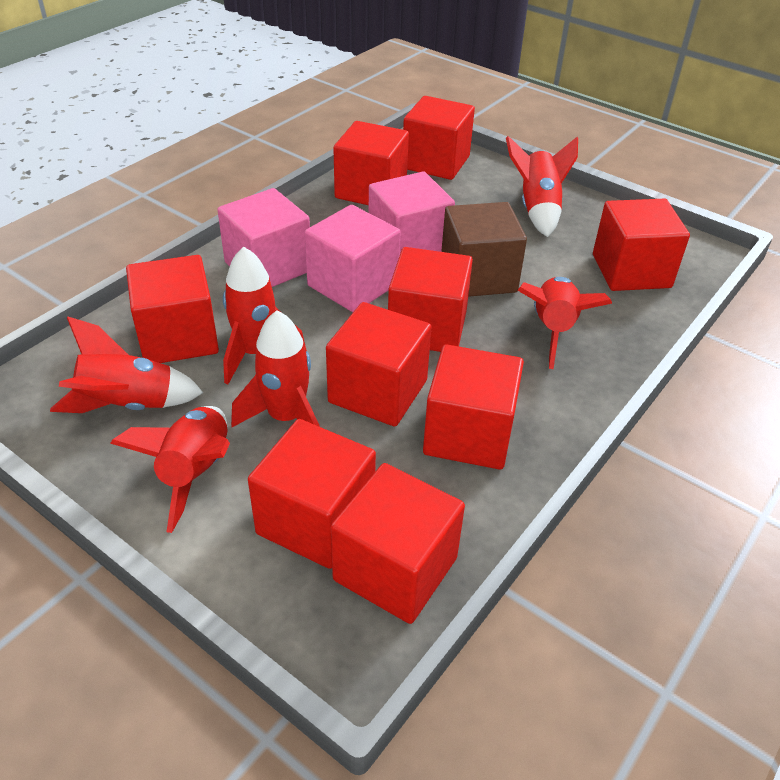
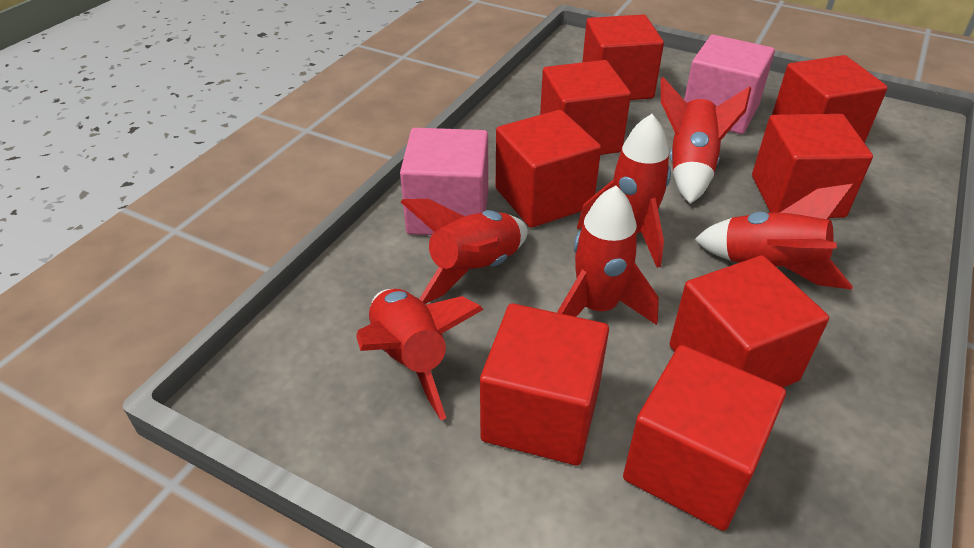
brown cube: [441,202,527,297] = 1 -> none = 0
pink cube: [217,188,310,287] [305,205,401,312] [369,172,455,253] = 3 -> [400,128,488,235] [684,35,775,134] = 2
red cube: [126,255,219,363] [248,419,376,569] [326,302,432,427] [331,463,465,624] [333,121,409,205] [388,247,473,352] [403,96,475,180] [423,344,524,470] [593,198,690,291] = 9 -> [480,303,609,465] [496,110,601,228] [540,60,631,155] [582,14,664,100] [623,345,786,531] [670,255,829,387] [752,114,873,218] [772,55,888,143] = 8

